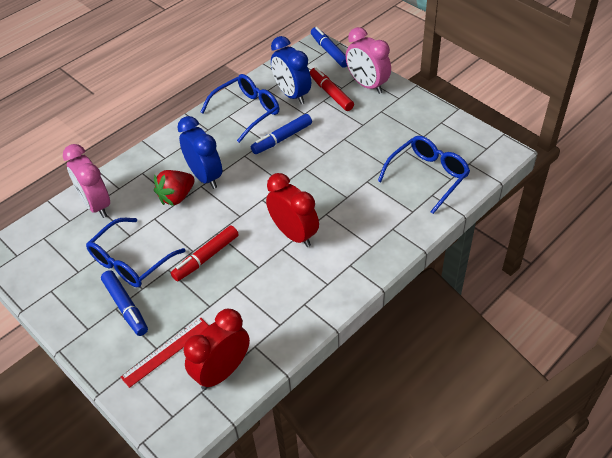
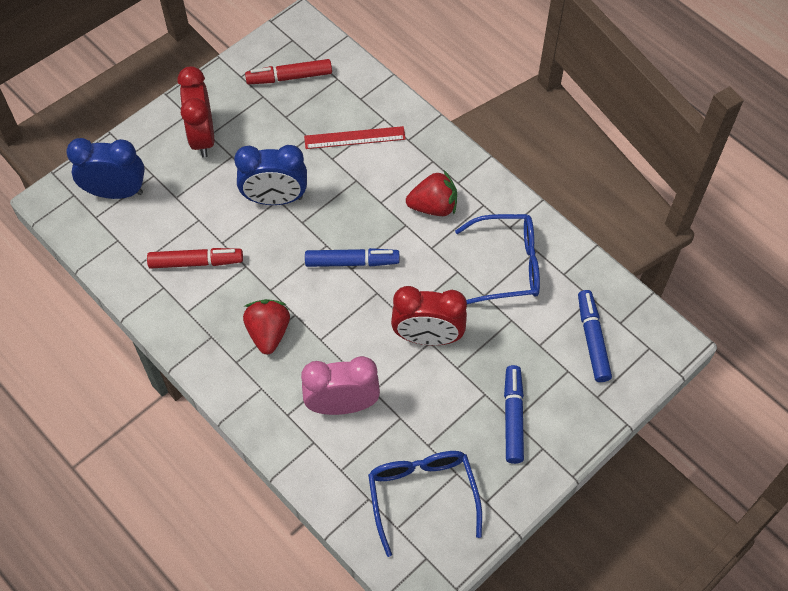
blue glasses: [86,218,185,287] [201,74,279,143] [378,136,470,214] = 3 -> [368,451,482,557] [455,214,540,304] = 2
pink clock: [63,144,110,218] [346,27,391,94] = 2 -> [301,356,380,415] = 1
red strawberry: [154,170,195,206] = 1 -> [243,299,290,355] [406,171,457,216] = 2

